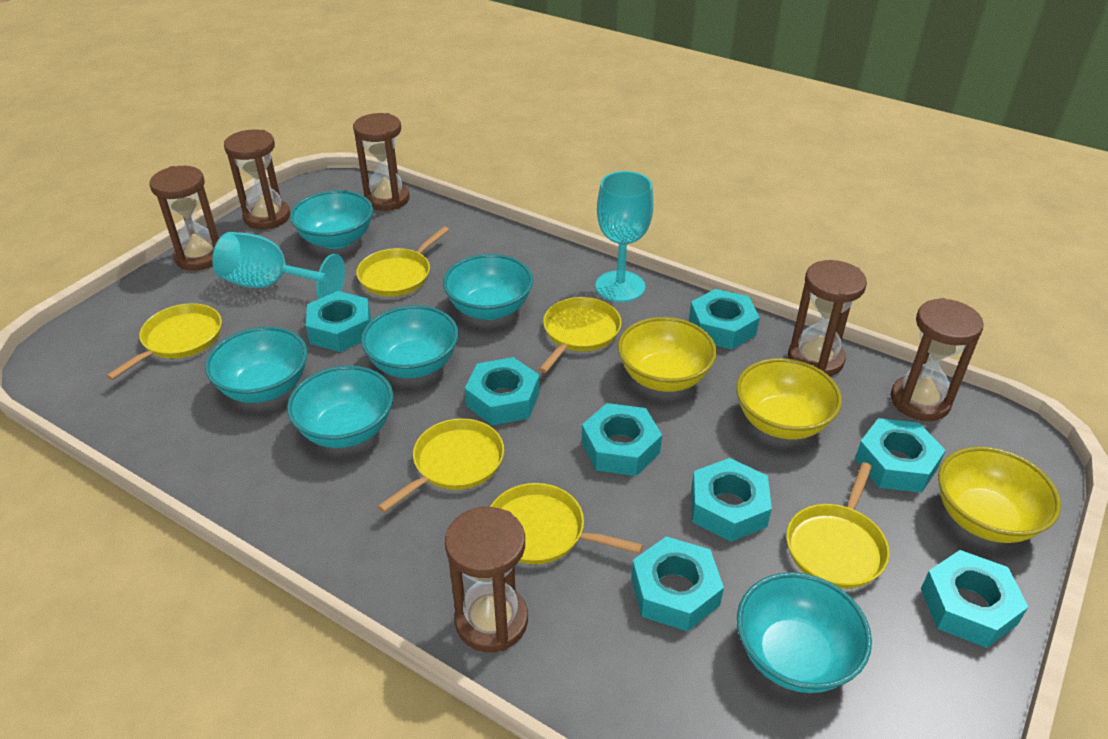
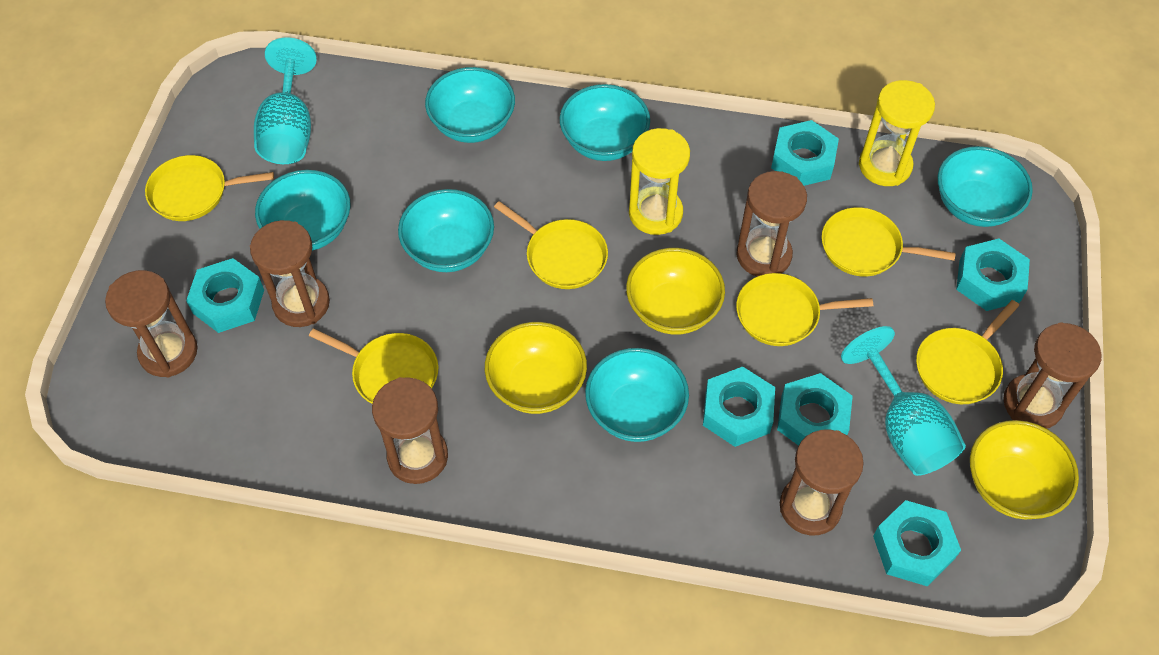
turquoise nut: [306,291,371,352] [465,357,540,425] [582,403,662,476] [631,536,724,631] [689,289,760,350] [691,458,772,542] [855,418,945,493] [921,550,1028,648] = 8 -> [186,258,264,333] [703,367,775,447] [771,120,839,186] [777,373,853,446] [873,500,961,587] [956,239,1030,311] = 6
yellow hourglass: none = 0 -> [629,128,690,235] [859,80,935,186] = 2

